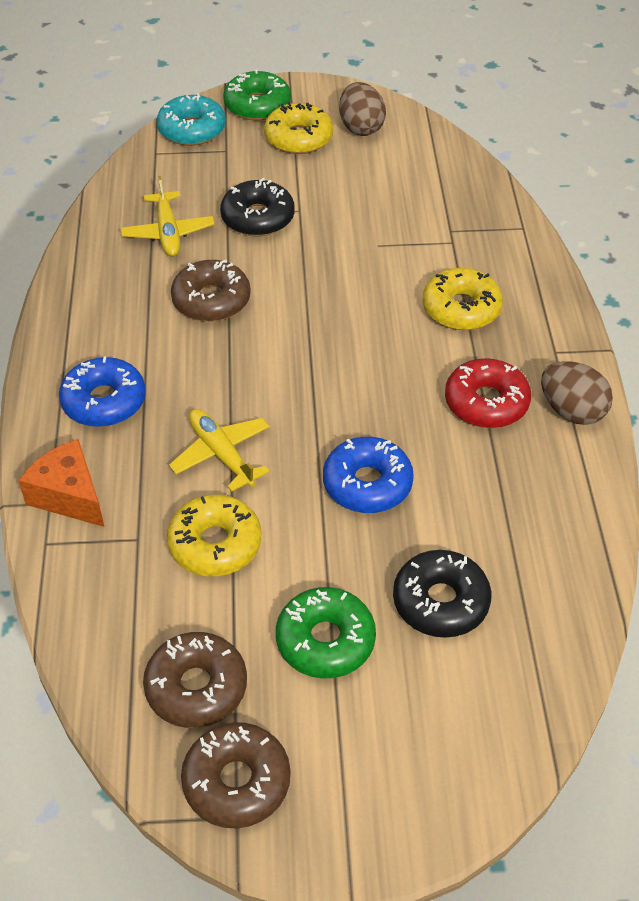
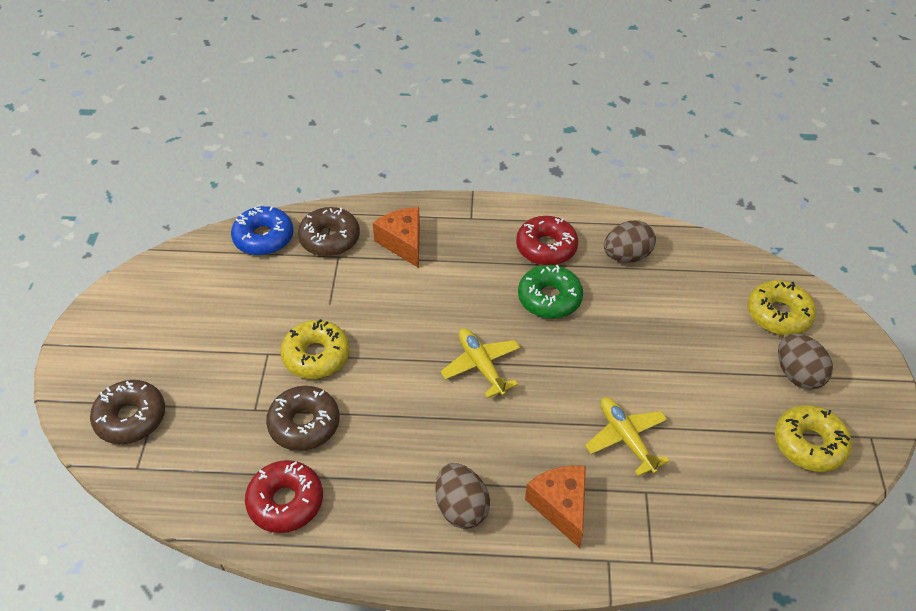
black donut: [220,178,295,236] [393,550,492,638] = 2 -> none = 0
blue donut: [59,356,146,427] [323,437,414,513] = 2 -> [231,206,294,256] = 1
brown egg: [339,82,386,136] [541,361,613,425] = 2 -> [435,463,490,529] [604,221,656,263] [778,333,833,390] = 3
green donut: [223,70,291,121] [276,587,376,678] = 2 -> [518,265,583,319] = 1
orange cheese: [18,439,104,527] = 1 -> [373,207,420,268] [525,465,586,548] = 2
red donut: [445,358,531,428] = 1 -> [245,460,323,533] [516,216,578,265] = 2
turquoise donut: [157,93,226,146] = 1 -> none = 0

